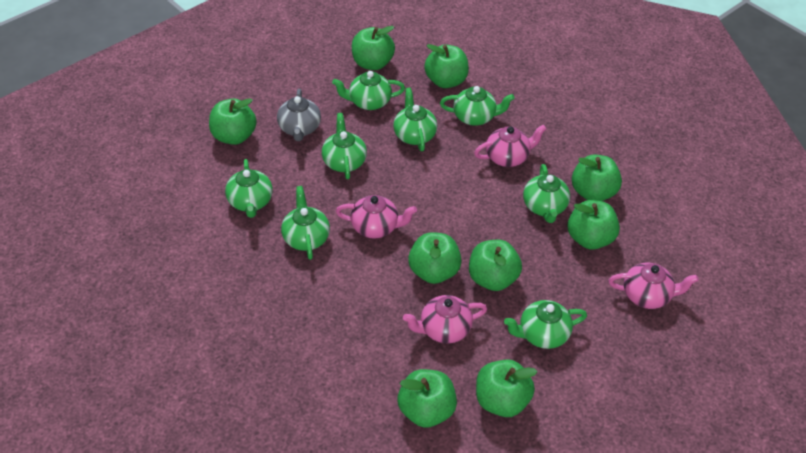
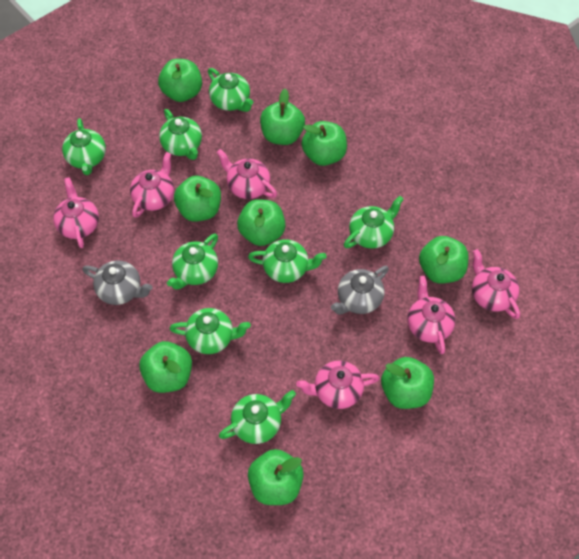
grey teapot: [277,89,321,141] = 1 -> [82,261,152,305] [331,266,389,315] = 2
pink teapot: [336,195,417,238] [403,295,487,343] [474,125,547,167] [608,263,698,309] = 4 -> [53,177,99,248] [130,152,174,218] [216,149,277,199] [296,361,379,409] [407,276,455,354] [472,249,520,319] = 6

